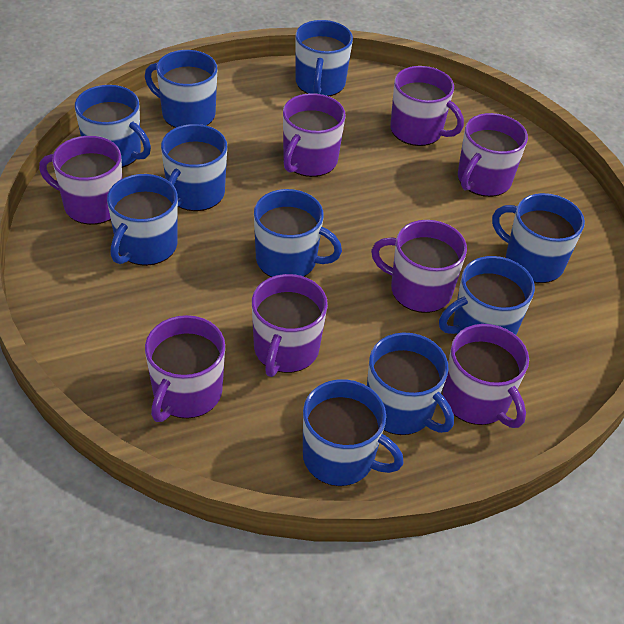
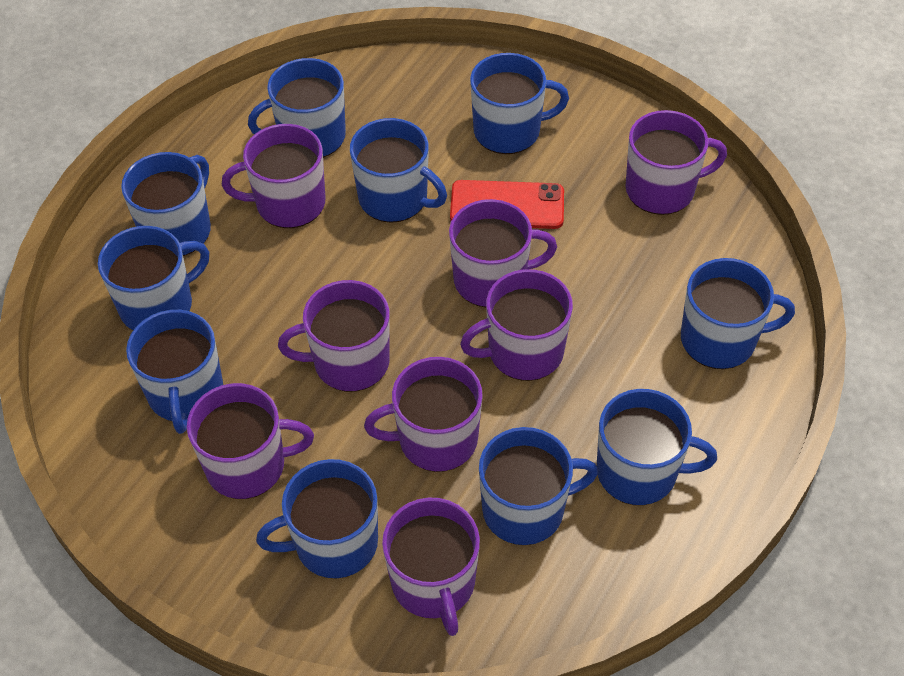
red phone: none = 0 -> [450,180,564,229] = 1

